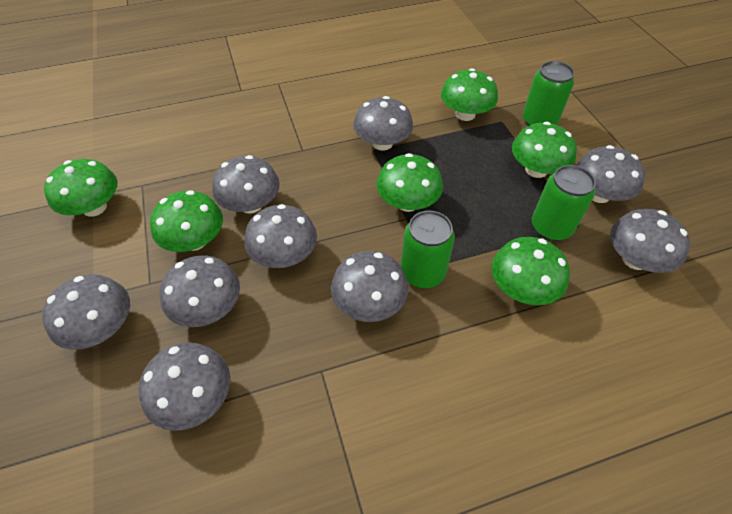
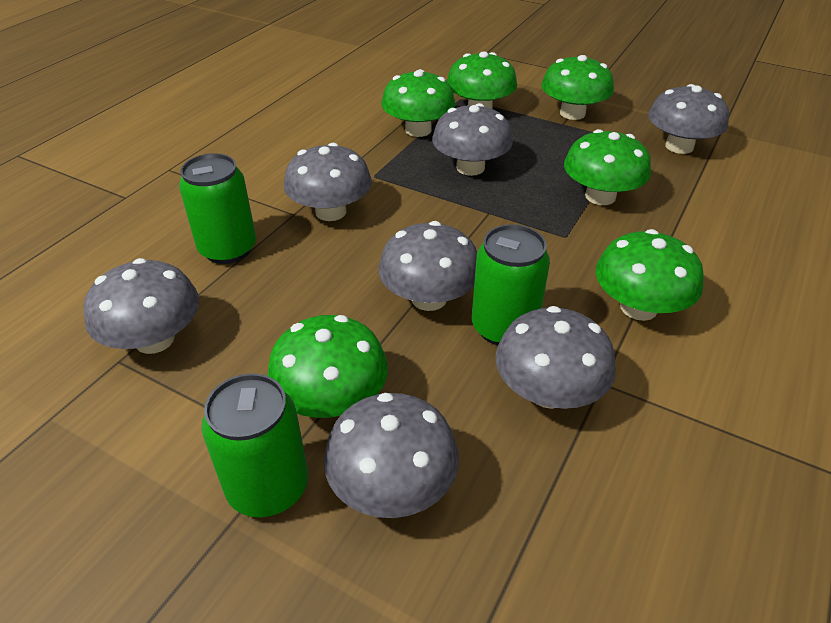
grey mushroom: [42,274,130,350] [139,342,230,431] [160,255,240,327] [212,155,280,214] [245,204,317,268] [331,251,408,322] [353,96,413,151] [576,145,645,203] [610,209,690,273] = 9 -> [84,258,199,354] [284,143,372,221] [324,393,459,518] [378,221,477,311] [432,103,513,176] [496,306,616,409] [648,84,729,154] = 7

